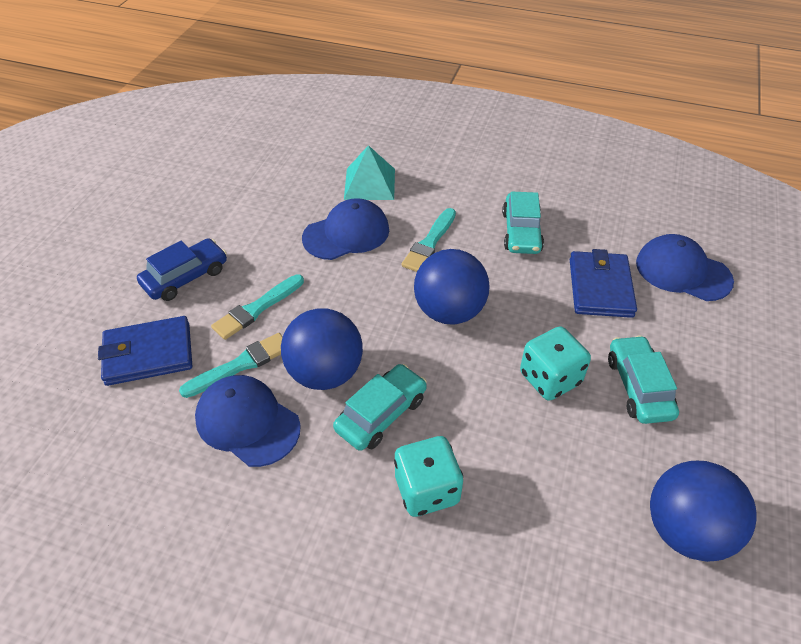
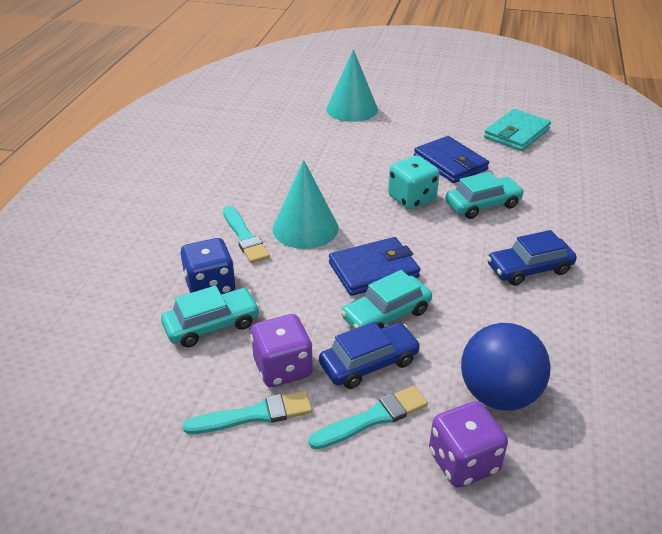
blue ball: [281,308,363,390] [414,249,490,325] [650,461,757,562] = 3 -> [461,323,550,411] = 1
blue cap: [195,375,301,467] [302,198,389,260] [636,234,734,301] = 3 -> none = 0
blue car: [137,238,227,301] = 1 -> [319,322,421,389] [487,230,577,286] = 2
blue dice: none = 0 -> [181,238,236,294] = 1
purple dice: none = 0 -> [251,314,313,387] [429,401,508,488] = 2
turquoise cone: none = 0 -> [273,160,339,249] [326,49,378,122] = 2
turquoise dice: [394,436,463,517] [520,326,591,401] = 2 -> [388,155,439,210] = 1
turquoise pyramid: [344,145,395,200] = 1 -> none = 0
turquoise wallet: none = 0 -> [484,109,551,151] = 1

